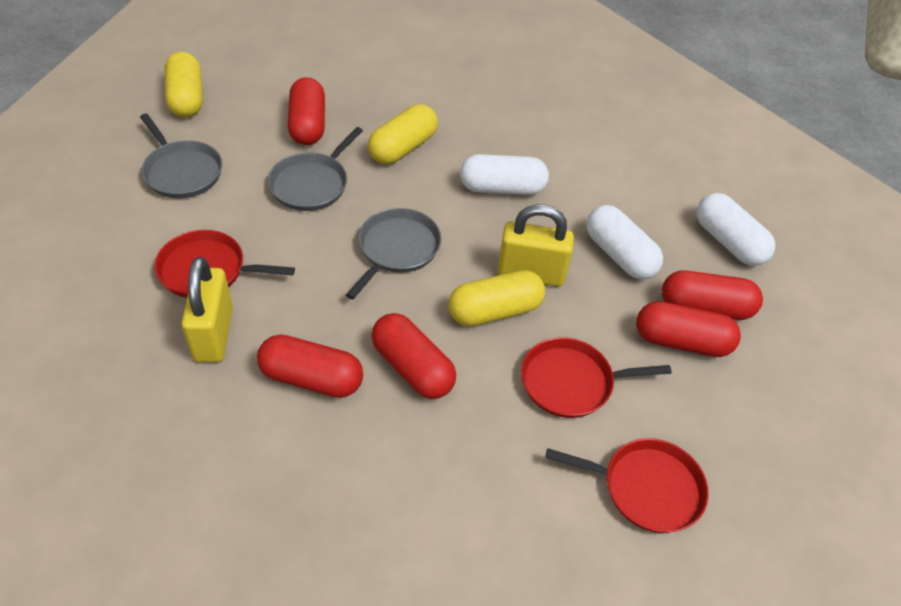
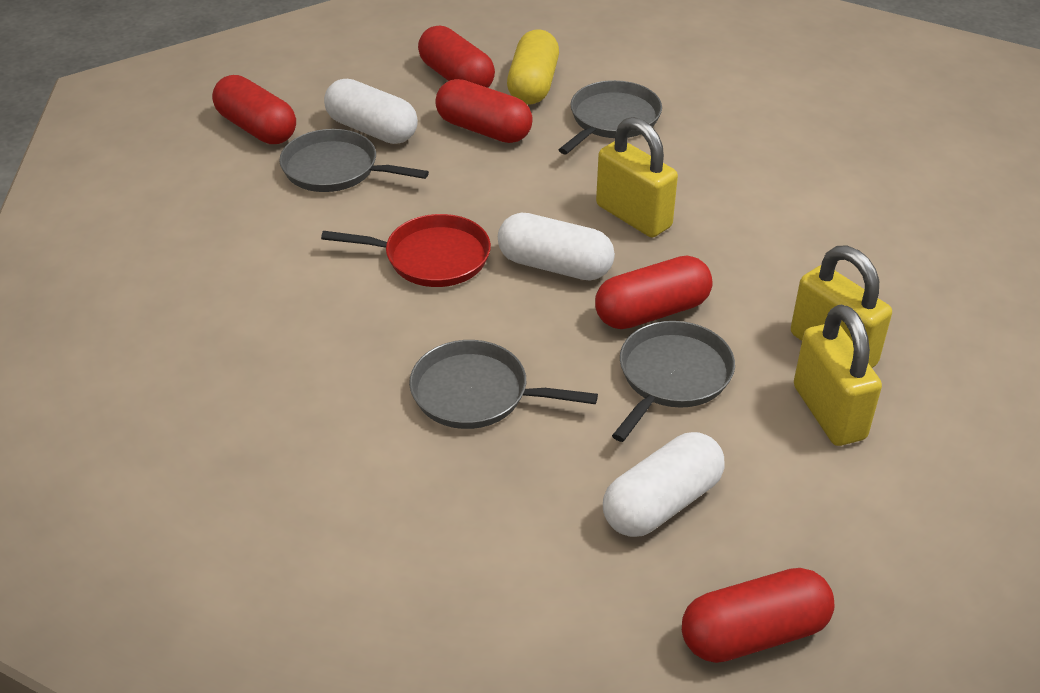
grey pan: [140,114,222,198] [268,127,363,211] [346,208,442,299] = 3 -> [279,129,429,192] [409,340,598,429] [559,80,662,154] [612,321,735,442] = 4
red pan: [154,230,295,298] [521,337,672,418] [545,438,709,533] = 3 -> [321,214,491,287] = 1
yellow capsule: [165,52,203,117] [368,104,438,164] [448,270,545,326] = 3 -> [507,29,559,105] = 1
yellow padlock: [182,257,233,362] [497,204,574,286] = 2 -> [596,117,678,237] [791,245,892,368] [794,305,882,446] = 3

